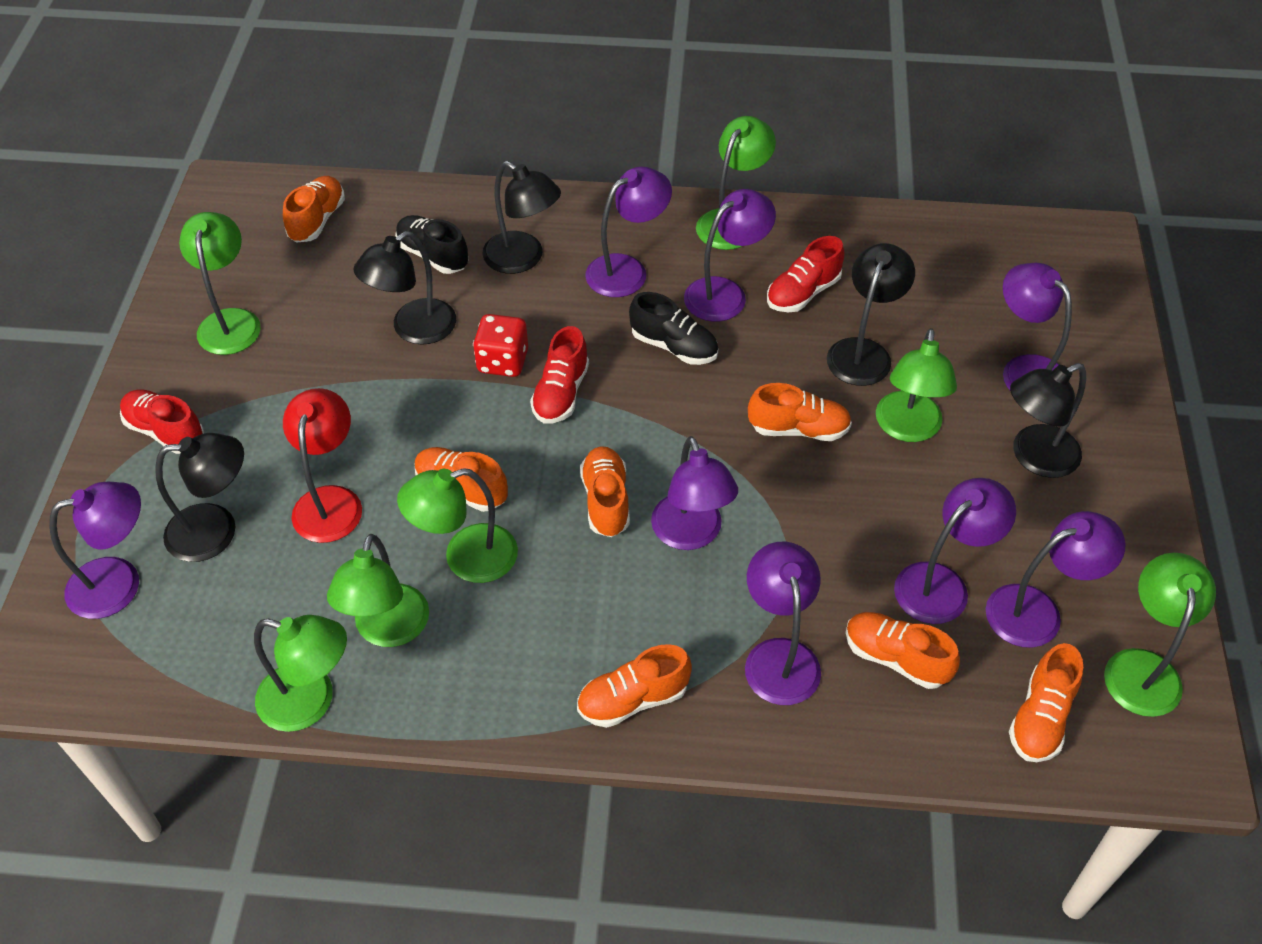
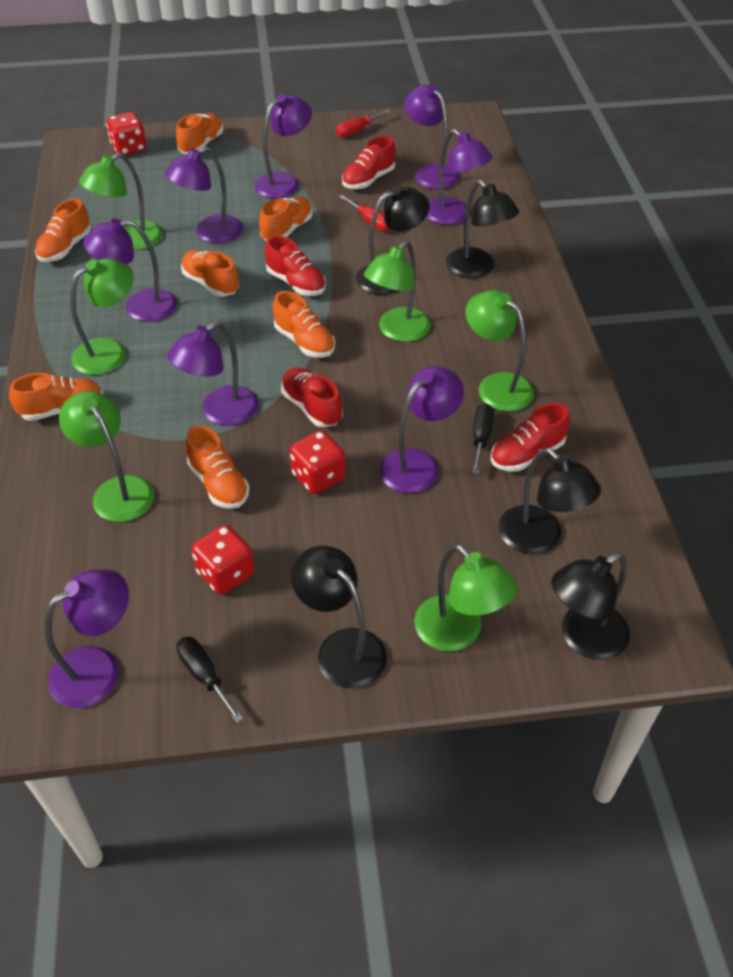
black screwdriver: none = 0 -> [176,637,243,723] [473,403,494,474] = 2
black shoe: [395,215,469,274] [629,292,719,365] = 2 -> none = 0
green lamp: [179,212,261,355] [254,615,347,732] [327,534,429,647] [397,468,518,583] [696,116,776,250] [876,328,957,442] [1104,553,1216,717] = 7 -> [59,391,154,522] [71,258,133,375] [79,152,163,250] [364,241,431,342] [414,544,517,652] [465,290,534,412] = 6
red dice: [473,314,528,377] = 1 -> [106,112,147,156] [192,525,254,594] [290,430,345,494] = 3
red lamp: [283,388,362,543] = 1 -> none = 0
red screwdriver: none = 0 -> [336,110,390,138] [338,195,391,232] = 2
red shoe: [120,390,204,454] [530,326,589,424] [767,236,845,312] = 3 -> [265,235,326,296] [281,368,343,427] [342,136,396,189] [490,403,570,472] = 4

